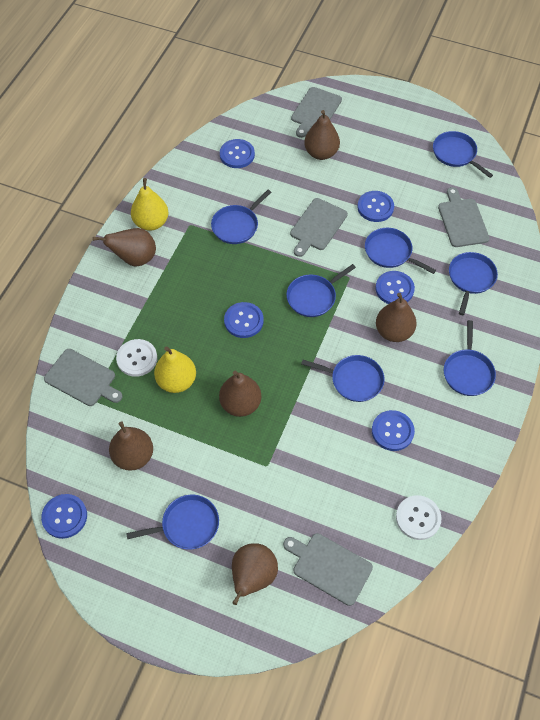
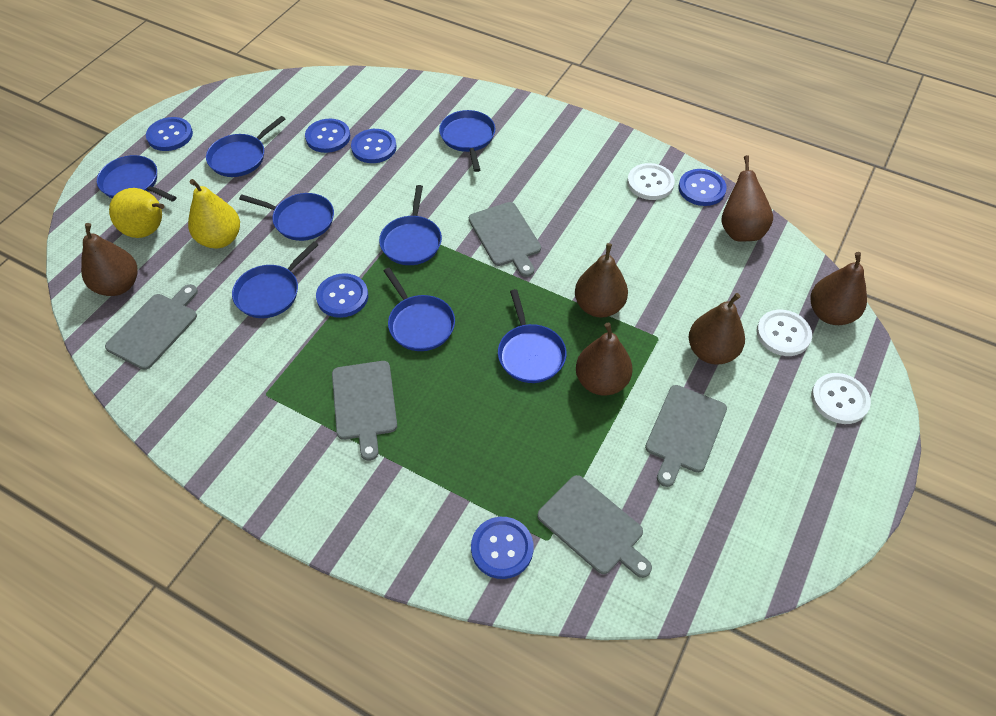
white button: [116,339,157,377] [396,495,441,540] = 2 -> [627,163,675,200] [757,310,812,356] [811,373,871,424] = 3

